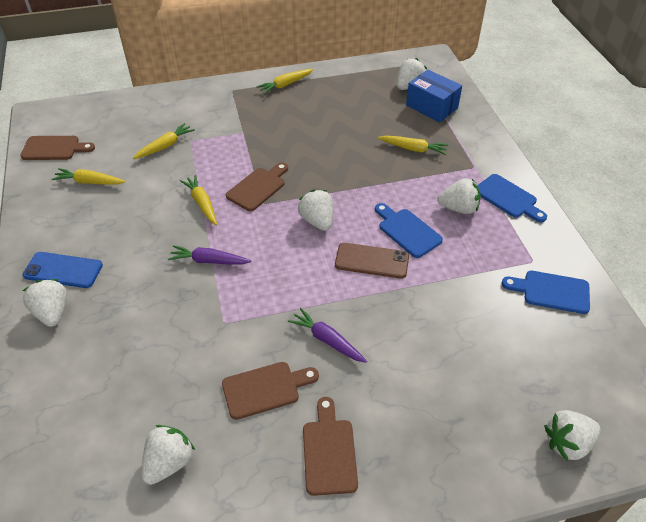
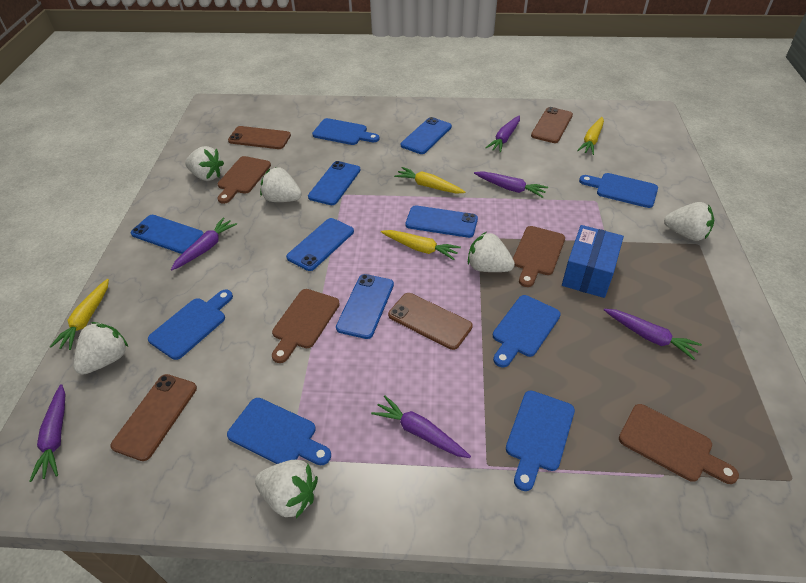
blue cutting board: [375,203,443,258] [477,174,547,222] [502,271,590,314] = 3 -> [148,290,233,360] [227,398,331,465] [312,118,380,145] [493,295,561,367] [506,390,575,491] [579,173,658,208] = 6
blue phone: [23,252,103,288] = 1 -> [131,215,203,254] [286,218,354,271] [308,161,360,205] [336,274,394,339] [401,117,452,154] [405,205,478,238] = 6
brown phone: [335,243,409,278] = 1 -> [110,374,197,461] [228,126,291,149] [388,293,473,350] [531,107,573,143] = 4
purple carrot: [168,245,251,265] [288,308,367,363] = 2 -> [29,384,65,482] [171,217,237,270] [371,395,471,458] [474,171,548,198] [486,116,520,153] [604,309,702,360] = 6
yellow carrot: [51,168,126,185] [133,123,195,159] [180,175,217,225] [257,69,313,94] [378,136,448,155] = 5 -> [50,279,109,350] [381,230,461,260] [394,167,465,194] [577,117,604,155] = 4

